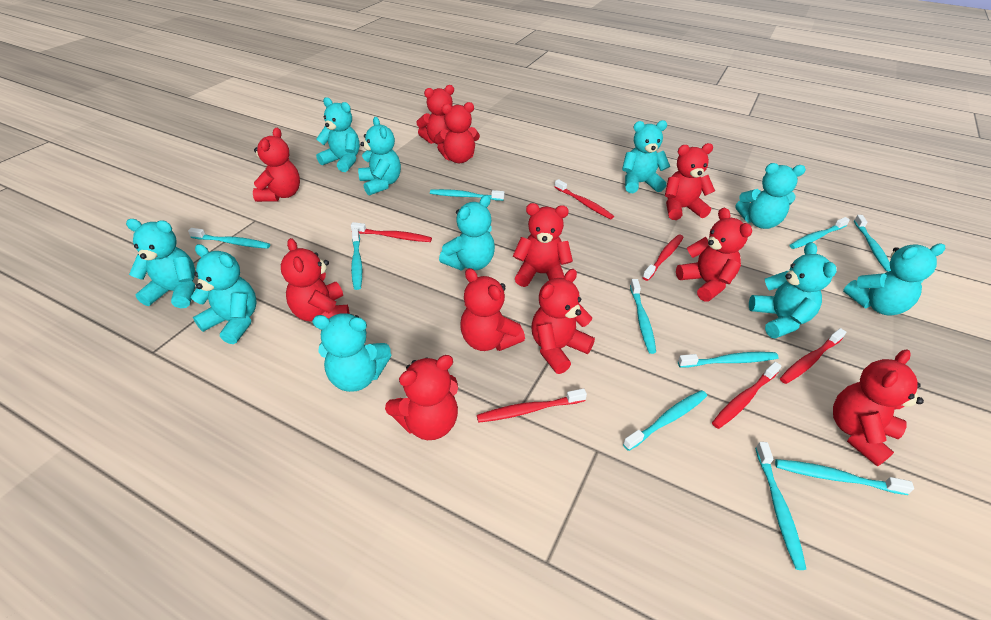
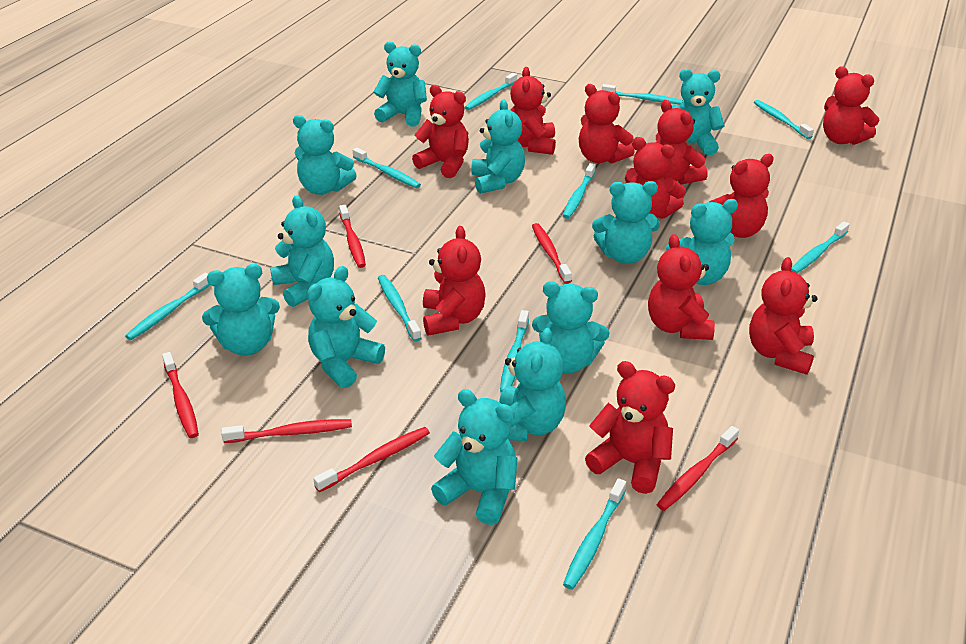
turquoise teddy bear: [126,219,195,308] [191,244,257,344] [312,313,391,392] [316,97,360,172] [358,117,401,195] [439,195,495,270] [622,120,670,193] [735,163,806,229] [749,242,837,339] [843,244,945,315] = 10 -> [202,264,280,356] [270,195,334,307] [293,115,357,195] [307,266,385,388] [373,42,427,126] [431,389,518,525] [471,100,525,194] [499,328,566,441] [532,281,609,374] [592,181,660,264] [666,199,738,285] [672,69,725,155] = 12

